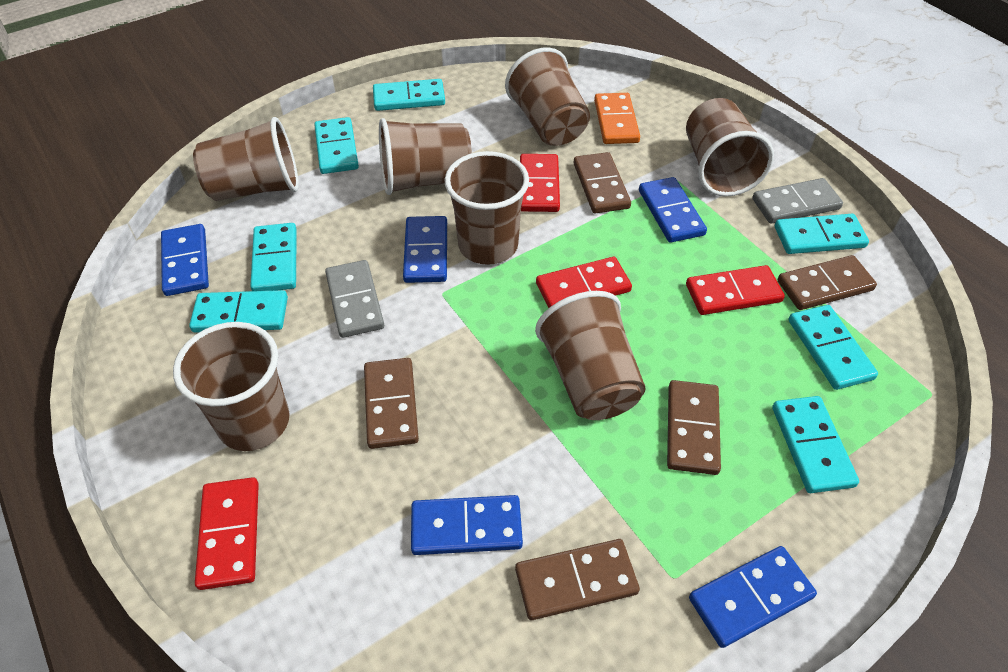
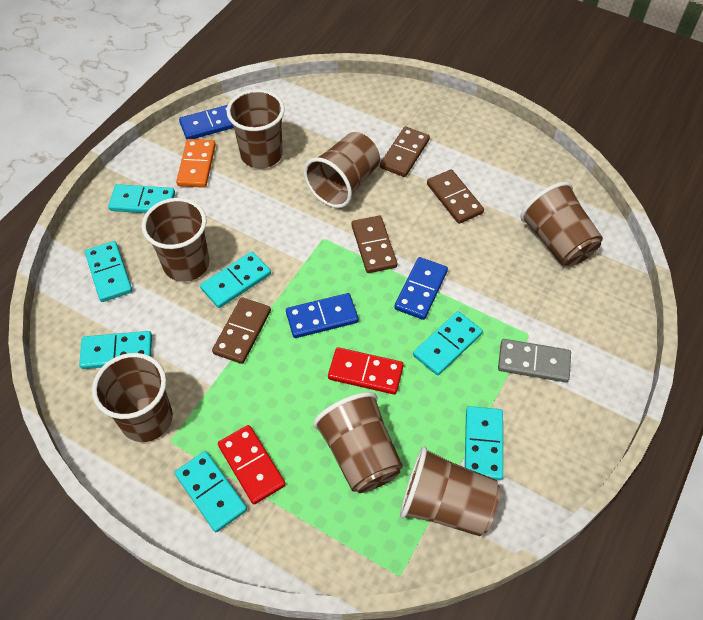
blue domino: [161,224,209,296] [403,216,447,283] [411,495,523,555] [639,177,707,243] [689,546,817,648] = 5 -> [179,105,233,139] [286,293,358,338] [394,257,448,320] = 3
brown domino: [364,358,419,449] [515,539,640,620] [574,152,631,213] [667,380,721,475] [778,255,877,310] = 5 -> [212,297,271,364] [352,216,397,273] [380,127,430,177] [427,169,484,224] = 4
grey domino: [325,260,384,338] [752,178,843,224] = 2 -> [498,339,571,383] = 1
red domino: [195,477,259,590] [520,154,560,212] [536,257,632,308] [686,265,785,315] = 4 -> [218,425,286,504] [328,347,404,394] = 2

